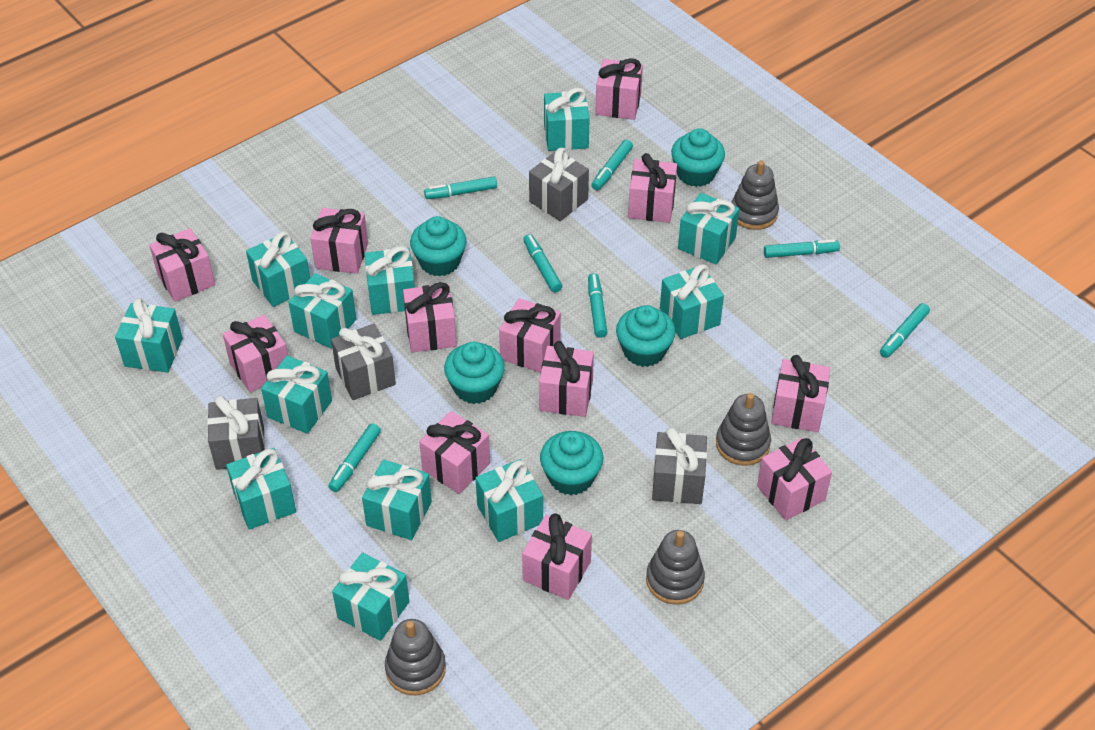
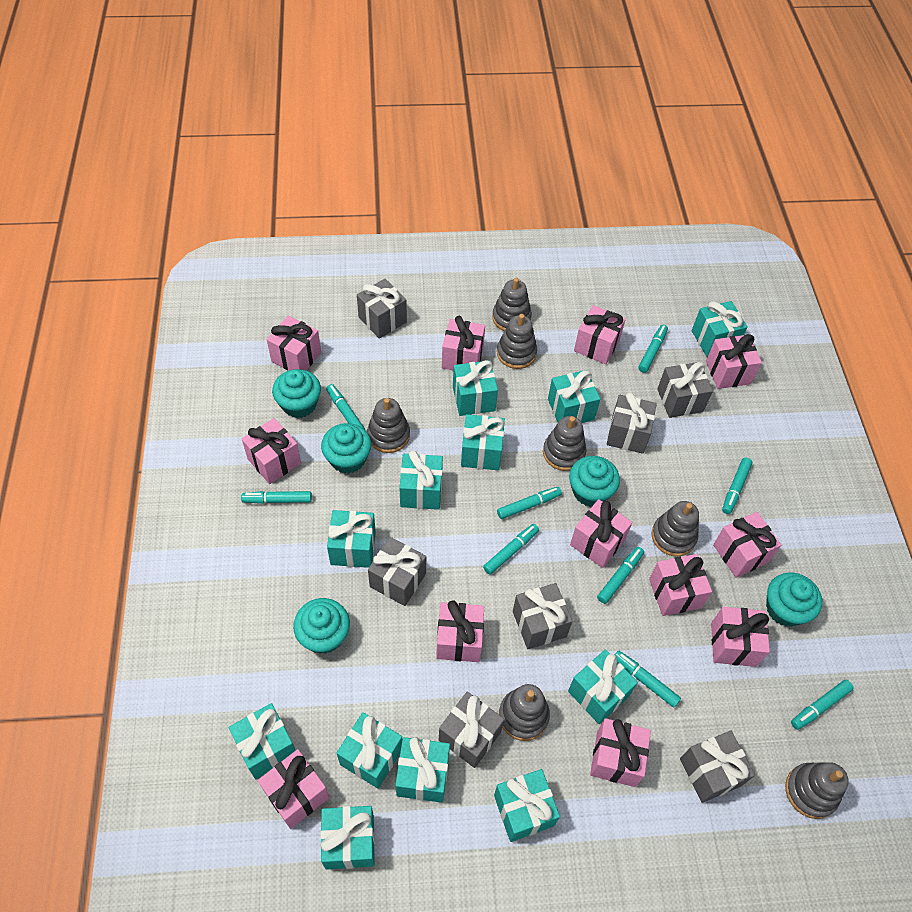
grey gift: [207,395,265,470] [331,324,396,400] [529,148,589,221] [652,427,707,504] = 4 -> [357,279,407,339] [368,537,426,606] [439,692,504,768] [513,583,573,649] [607,392,657,454] [657,362,713,418] [680,731,755,803] = 7
grey stacking toy: [385,619,446,695] [646,530,705,605] [716,393,771,466] [731,160,779,230] = 4 -> [367,398,410,453] [492,278,532,331] [497,314,537,369] [499,684,550,741] [543,416,586,471] [652,501,699,556] [785,762,849,819] = 7
turquoise marker: [328,423,381,492] [424,176,497,199] [523,234,562,292] [588,273,608,338] [591,140,633,190] [764,239,840,258] [880,303,930,358] = 7 -> [241,491,312,504] [326,384,365,430] [483,524,539,574] [497,487,562,519] [597,547,644,604] [615,650,681,708] [638,325,668,373] [722,458,752,514] [791,680,854,730] = 9

